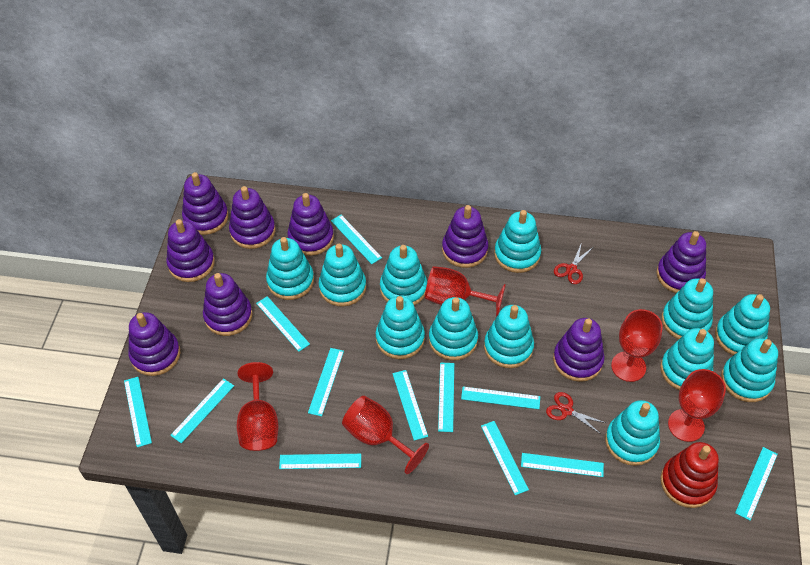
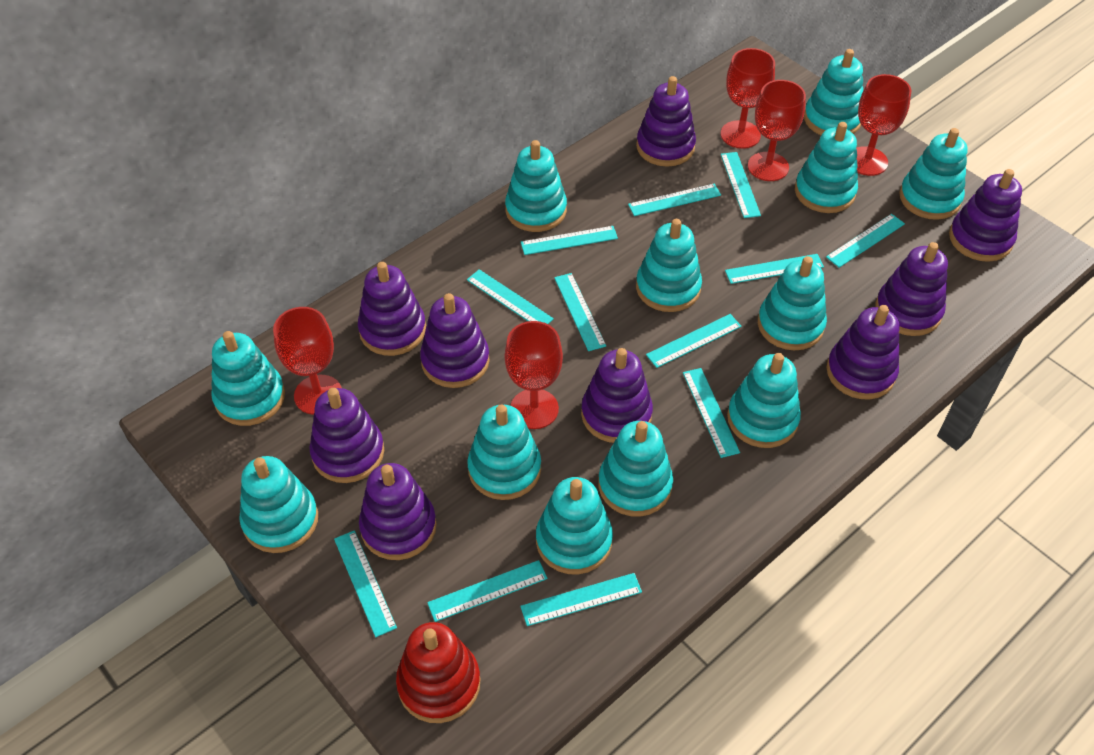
red scissors: [546,392,606,434] [554,242,593,284] = 2 -> none = 0

